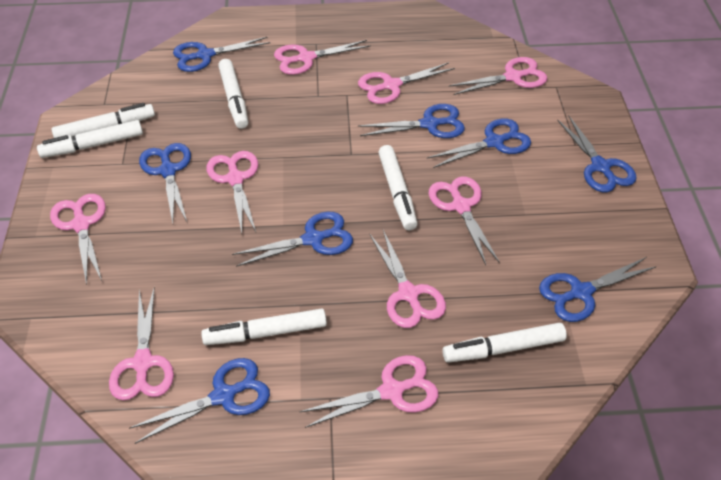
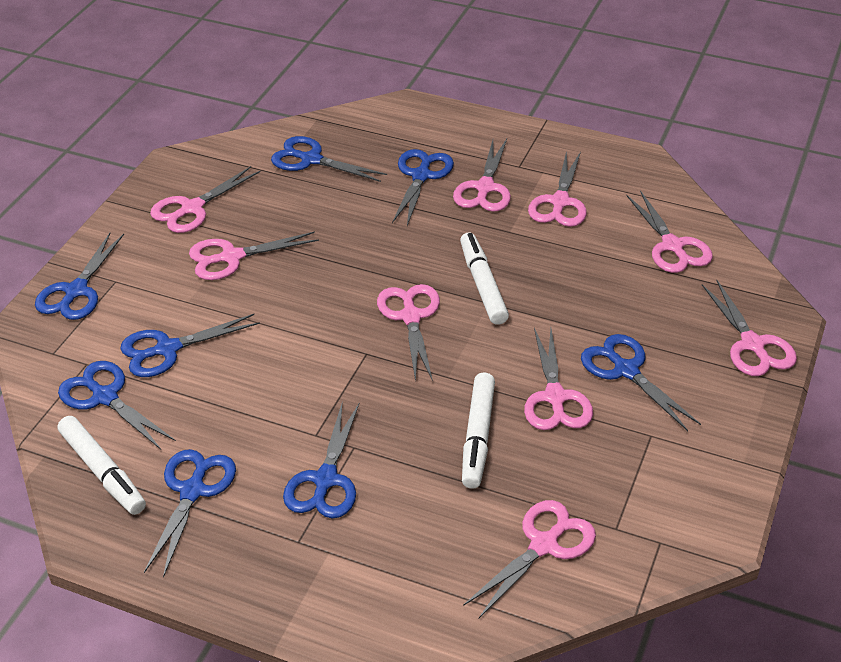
white marker: [37,120,143,158] [52,103,155,138] [201,308,327,345] [218,59,248,129] [378,145,418,230] [443,323,567,363] = 6 -> [57,416,146,515] [460,233,509,325] [462,373,495,489] = 3

